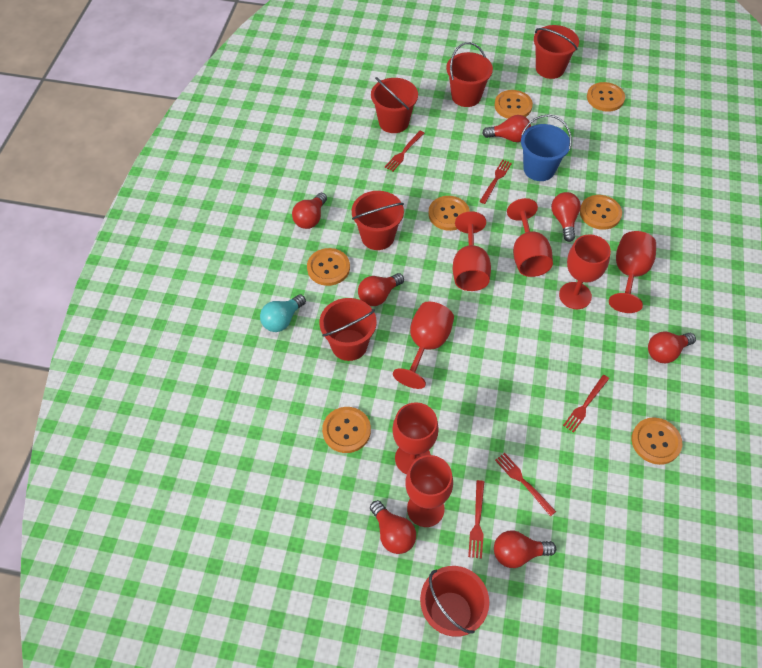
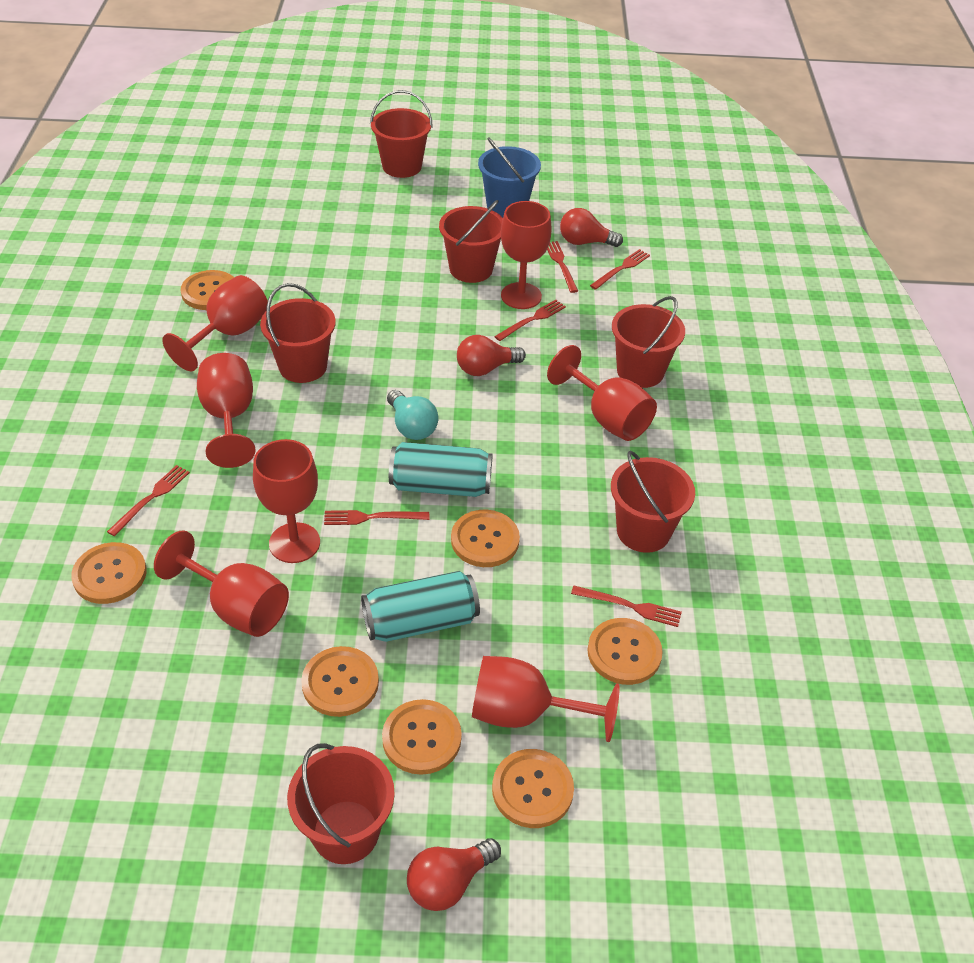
red fork: [385,131,424,171] [468,480,484,559] [480,159,512,204] [495,453,556,516] [563,375,609,433] = 5 -> [107,465,190,537] [324,510,429,525] [494,300,566,341] [547,241,578,293] [571,586,682,627] [590,249,650,290] = 6
red light bulb: [292,193,327,229] [358,273,404,306] [370,500,416,554] [482,115,531,142] [494,530,556,568] [551,192,581,242] [648,332,696,363] = 7 -> [407,838,501,911] [457,335,526,376] [560,208,623,247] = 3
turquoise can: none = 0 -> [361,571,480,642] [389,442,493,497] = 2

